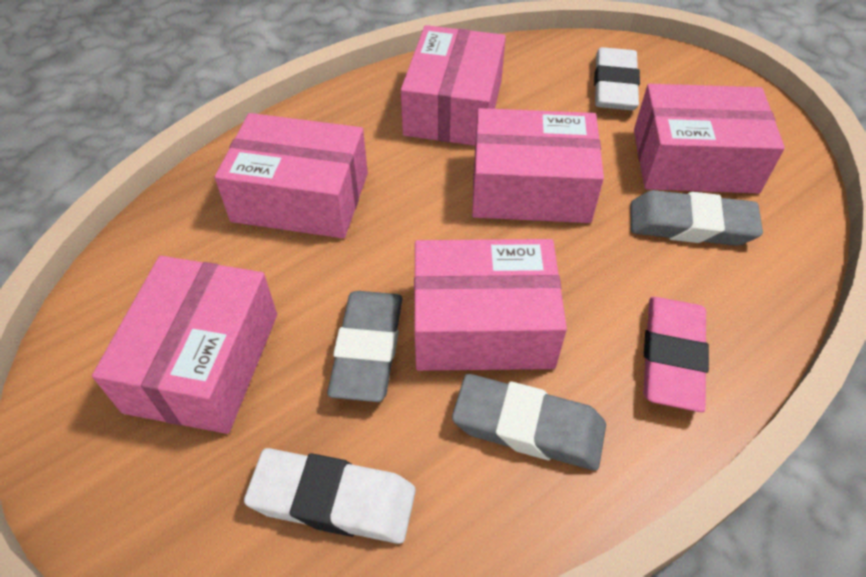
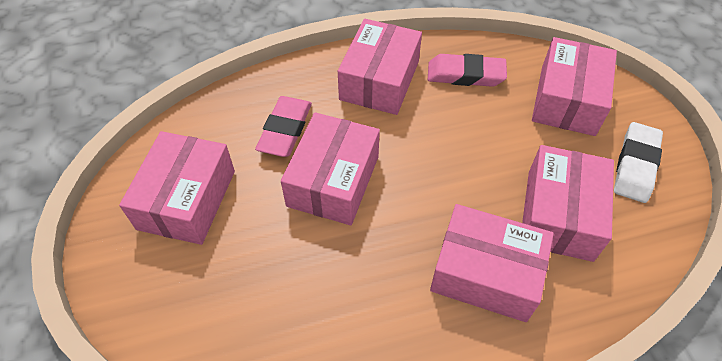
grey eraser: [327,291,402,402] [452,374,606,471] [630,190,763,246] = 3 -> none = 0
pink eraser: [643,297,709,412] = 1 -> [255,96,312,157] [428,54,507,87] = 2
white eraser: [244,448,416,544] [594,47,640,110] = 2 -> [614,122,663,203] = 1

